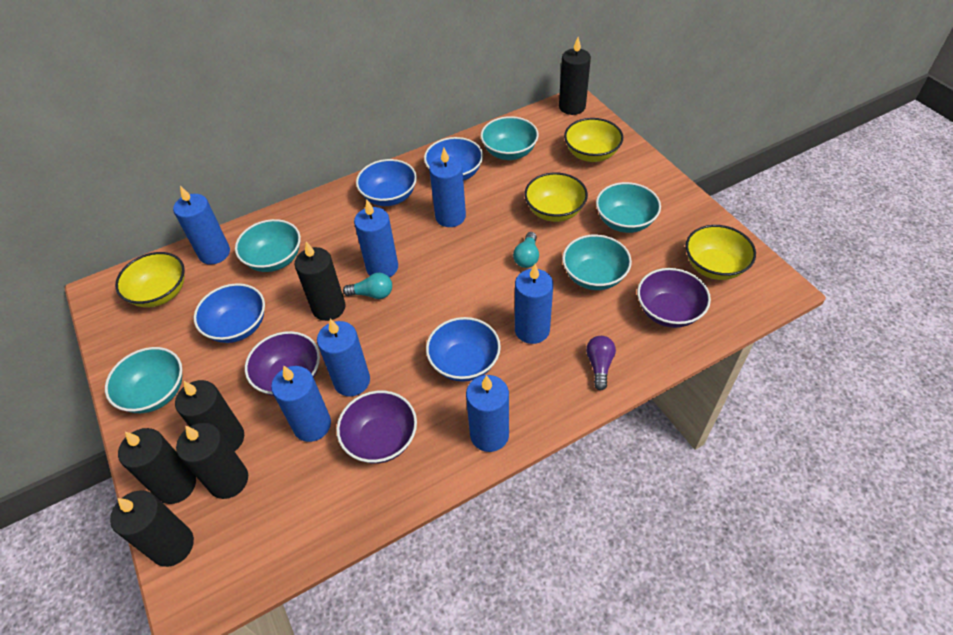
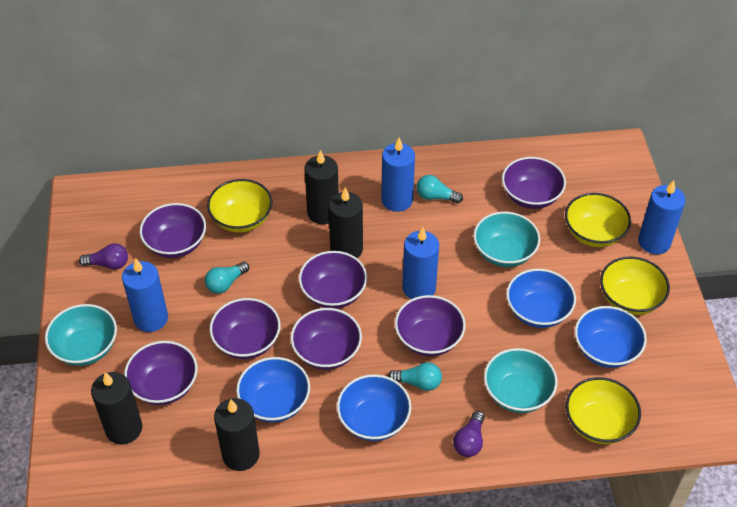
black candle: [110,490,194,567] [118,428,196,504] [175,380,244,451] [176,423,248,499] [295,242,345,321] [559,37,591,115] = 6 -> [91,372,142,444] [214,398,260,471] [305,150,339,224] [328,188,363,258] = 4
blue candle: [173,186,230,265] [271,366,331,442] [317,319,370,397] [354,200,398,277] [429,148,466,227] [466,375,509,452] [515,264,553,344] = 7 -> [122,258,168,332] [381,138,415,212] [402,227,439,299] [638,180,686,254] = 4
purple bowl: [245,331,320,396] [337,391,417,464] [637,268,711,328] = 3 -> [124,341,198,405] [140,203,206,258] [209,298,281,359] [291,308,362,370] [299,251,367,309] [395,295,466,356] [502,157,566,209] = 7
purple light bulb: [586,336,616,391] = 1 -> [79,243,128,270] [453,411,485,457] = 2
turquoise bowl: [105,347,182,413] [235,219,301,272] [481,116,539,160] [562,234,632,290] [596,182,661,233] = 5 -> [45,304,117,366] [473,212,540,267] [484,348,557,413] = 3
turquoise light bulb: [343,273,392,299] [513,232,539,268] = 2 -> [205,262,249,294] [388,362,442,391] [416,175,463,203] = 3

